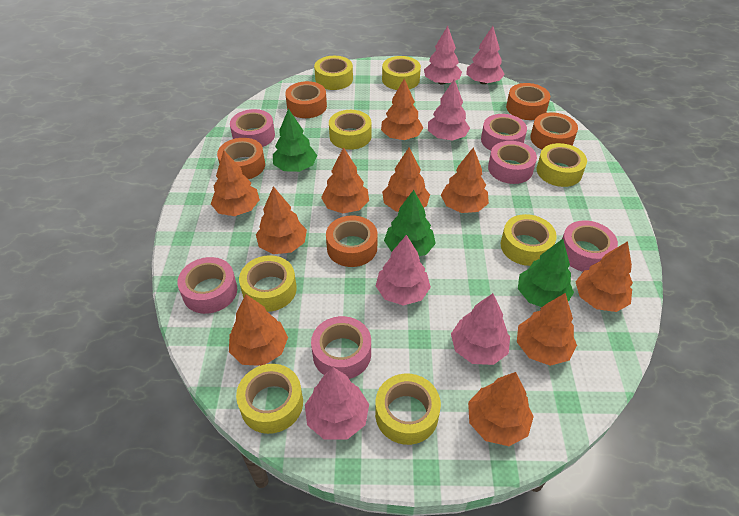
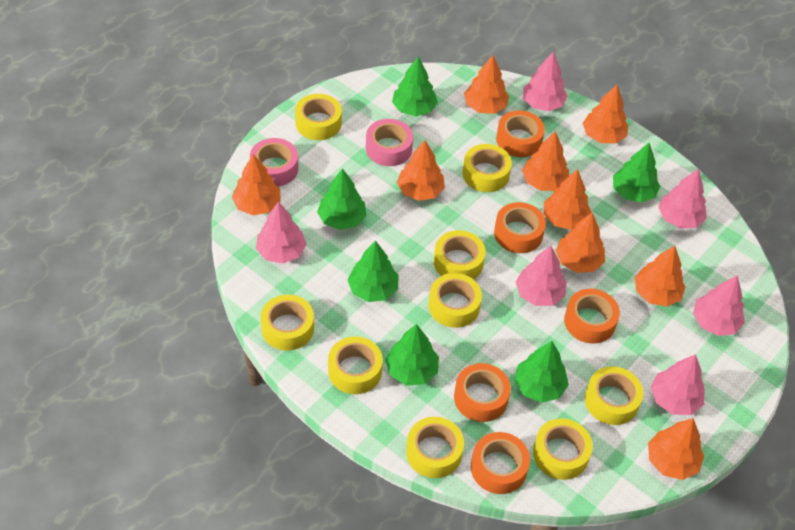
green tree: [273,108,317,172] [384,190,436,256] [518,239,574,307] = 3 -> [317,168,366,230] [348,240,398,302] [385,324,439,386] [392,57,438,116] [514,341,569,403] [613,143,660,203] = 6
orange tree: [211,150,260,216] [229,294,288,366] [256,186,307,254] [321,147,369,213] [381,79,423,140] [382,148,430,212] [441,147,489,213] [468,372,534,446] [517,293,577,366] [576,241,633,312] = 10 -> [232,154,281,215] [397,140,445,201] [464,55,509,114] [522,131,569,191] [544,169,592,230] [556,213,605,273] [582,85,628,143] [635,246,686,307] [648,418,704,480] = 9
pink tape: [177,257,237,314] [230,109,275,147] [311,316,371,379] [481,114,527,151] [488,141,537,184] [562,220,618,272] = 6 -> [250,138,299,186] [366,119,413,166] = 2
yellow tape: [236,364,303,434] [239,255,297,312] [314,56,353,90] [329,110,372,150] [375,374,441,445] [382,56,421,90] [501,214,557,266] [537,143,587,187] = 8 -> [260,295,314,351] [295,94,342,140] [328,336,383,394] [406,417,464,478] [429,273,482,328] [434,230,486,279] [462,144,512,192] [533,418,593,480] [585,366,643,425] = 9

